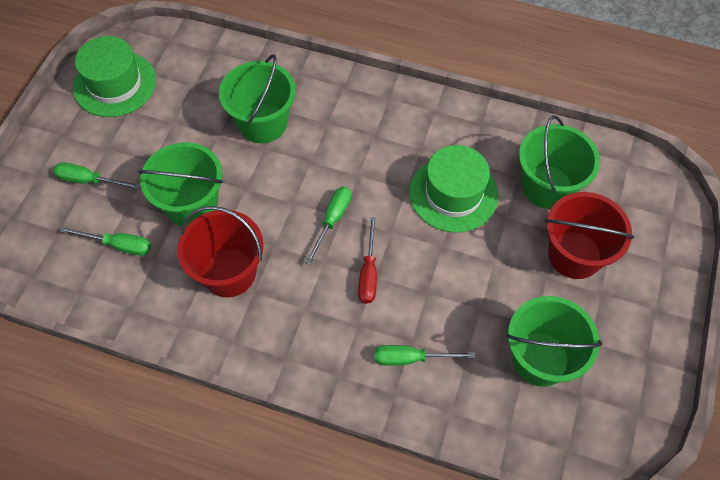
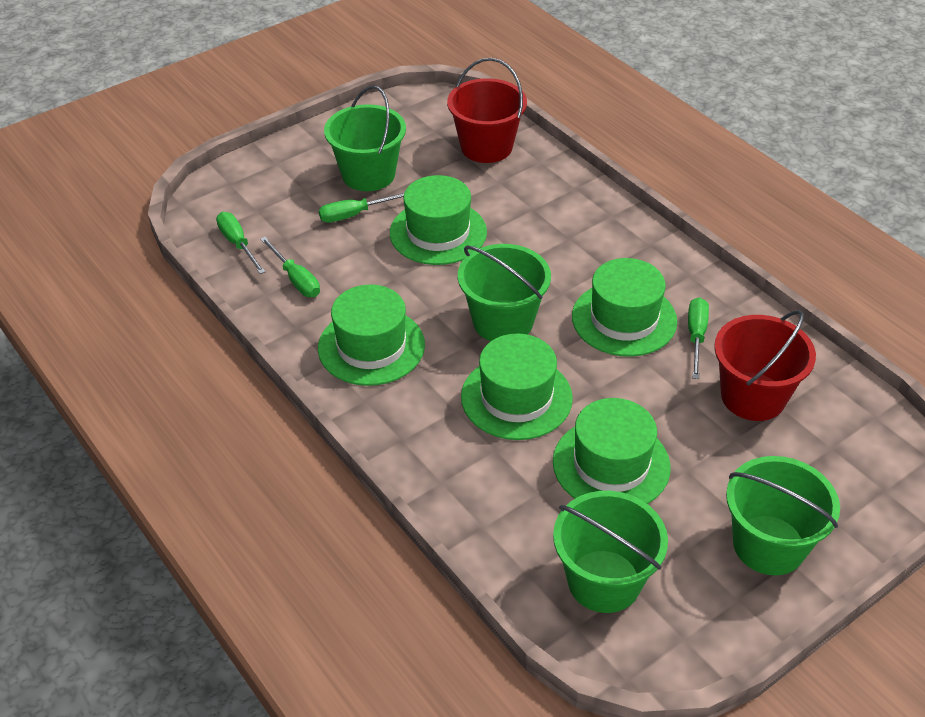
green hat: [73,36,156,117] [409,145,498,233] = 2 -> [318,284,425,386] [390,175,487,265] [461,333,573,440] [553,398,671,504] [572,258,677,357] = 5
red screwdriver: [358,217,377,304] = 1 -> none = 0

